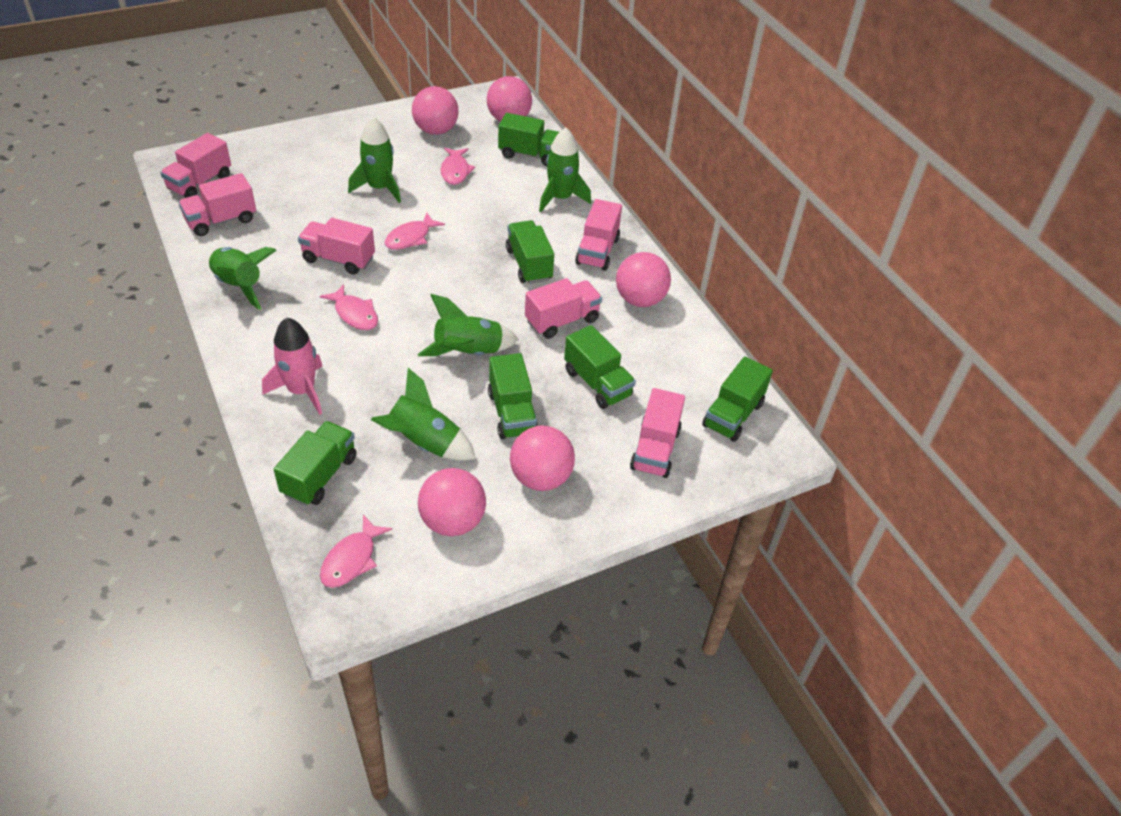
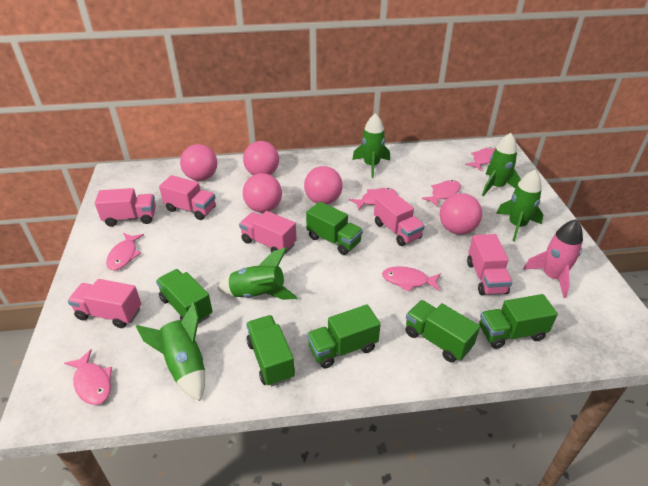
pink fish: [320,284,378,330] [320,515,392,588] [385,213,445,250] [441,148,475,185] = 4 -> [64,349,112,405] [106,233,144,270] [349,188,397,210] [382,266,440,292] [422,180,461,207] [465,147,495,171] = 6

